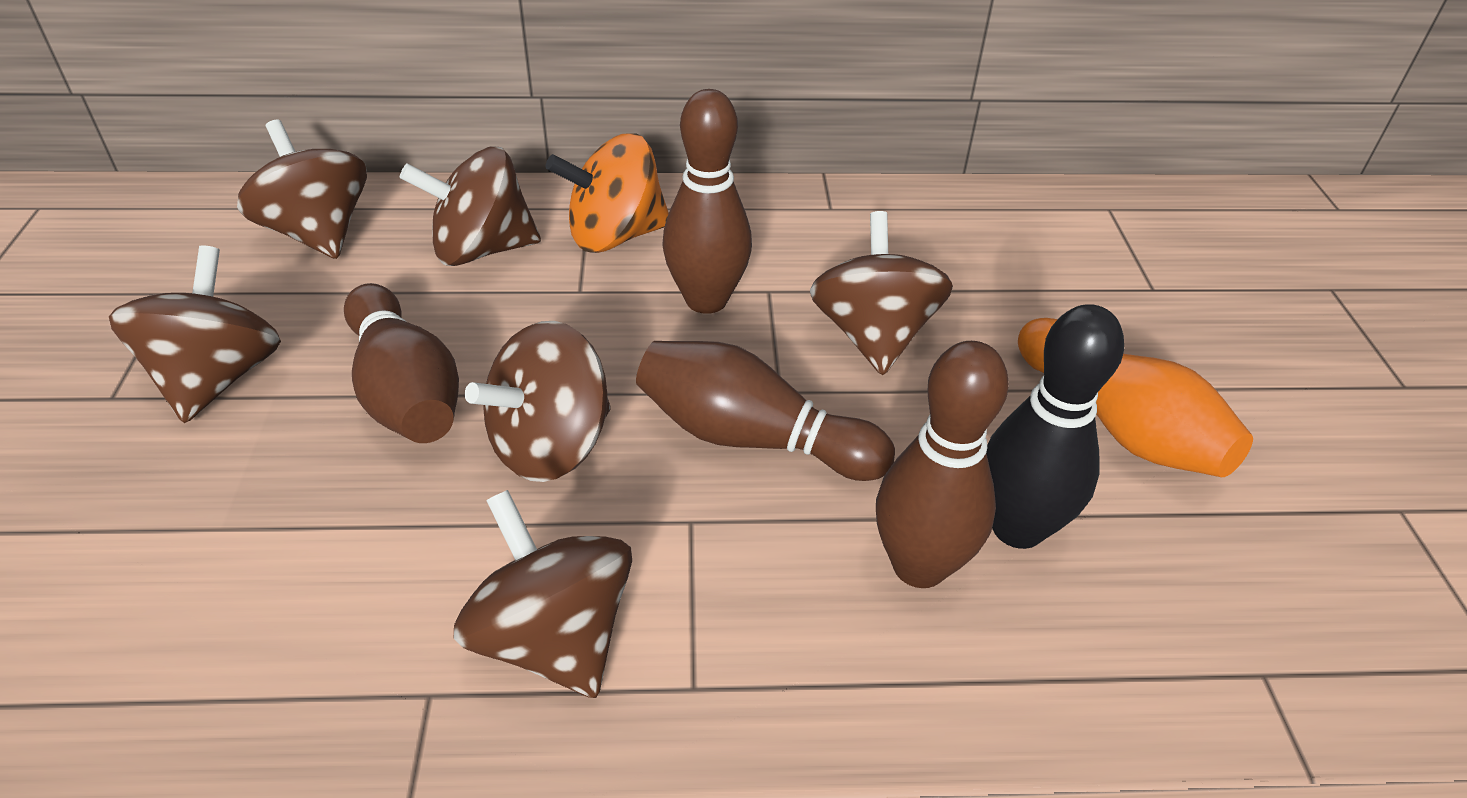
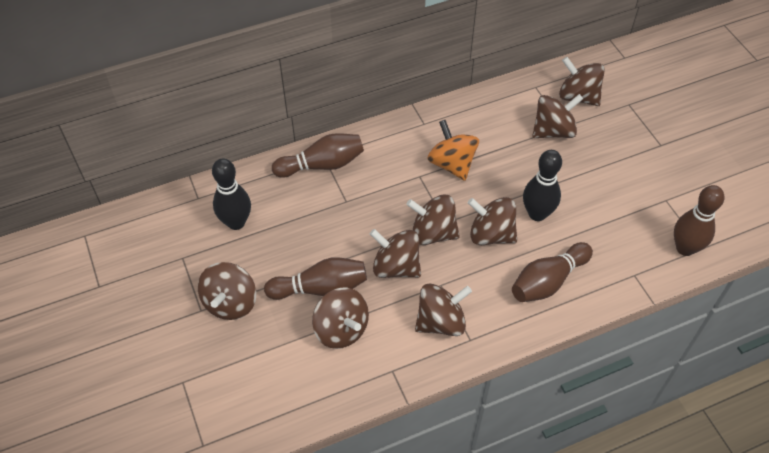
black bowling pin: [986,304,1124,549] = 1 -> [212,158,251,230] [523,150,562,221] = 2
brown spinning top: [109,245,281,423] [237,120,367,259] [400,146,541,266] [454,490,632,698] [465,321,611,482] [810,211,953,375] = 6 -> [198,262,256,320] [312,287,369,349] [370,229,421,278] [407,194,460,245] [415,283,472,336] [468,197,517,245] [532,94,583,138] [559,57,605,106] = 8
orange bowling pin: [1018,318,1253,477] = 1 -> none = 0

